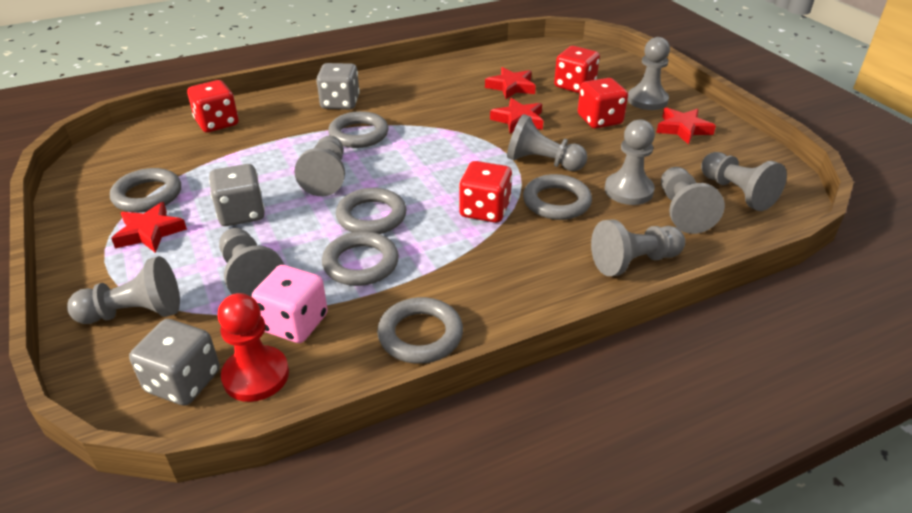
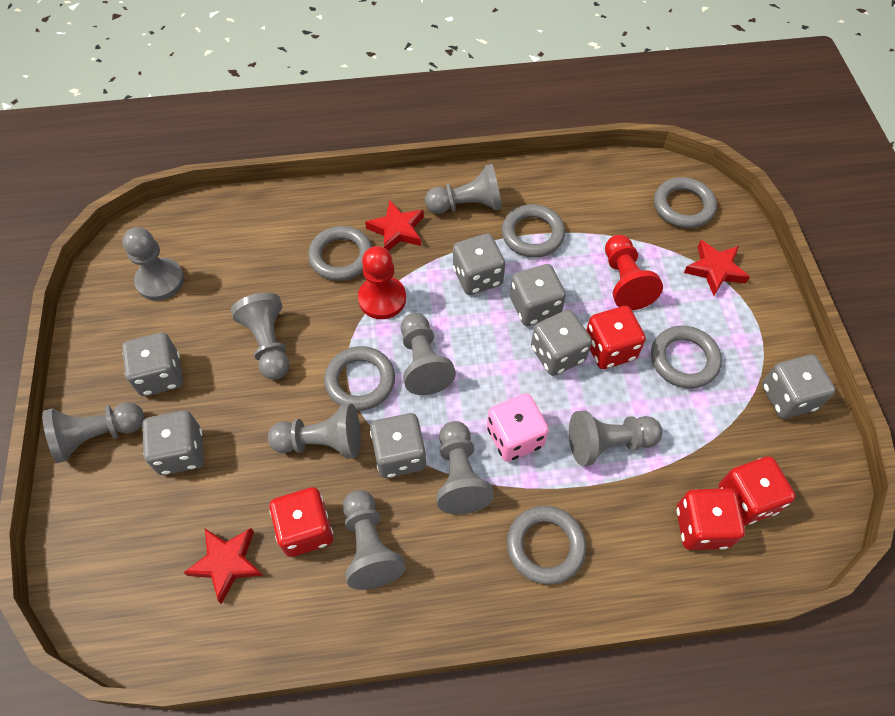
grey dice: [129,319,220,406] [209,164,265,226] [316,63,360,109] = 3 -> [122,333,183,396] [142,410,204,475] [370,413,426,478] [453,233,505,295] [510,264,566,326] [531,310,592,376] [762,355,835,419] = 7
red pawn: [217,293,289,402] = 1 -> [358,246,406,319] [605,235,663,310] = 2
red star: [111,202,187,253] [485,67,536,99] [490,98,543,134] [656,108,716,145] = 4 -> [184,528,263,604] [365,200,424,251] [684,240,750,296] = 3

